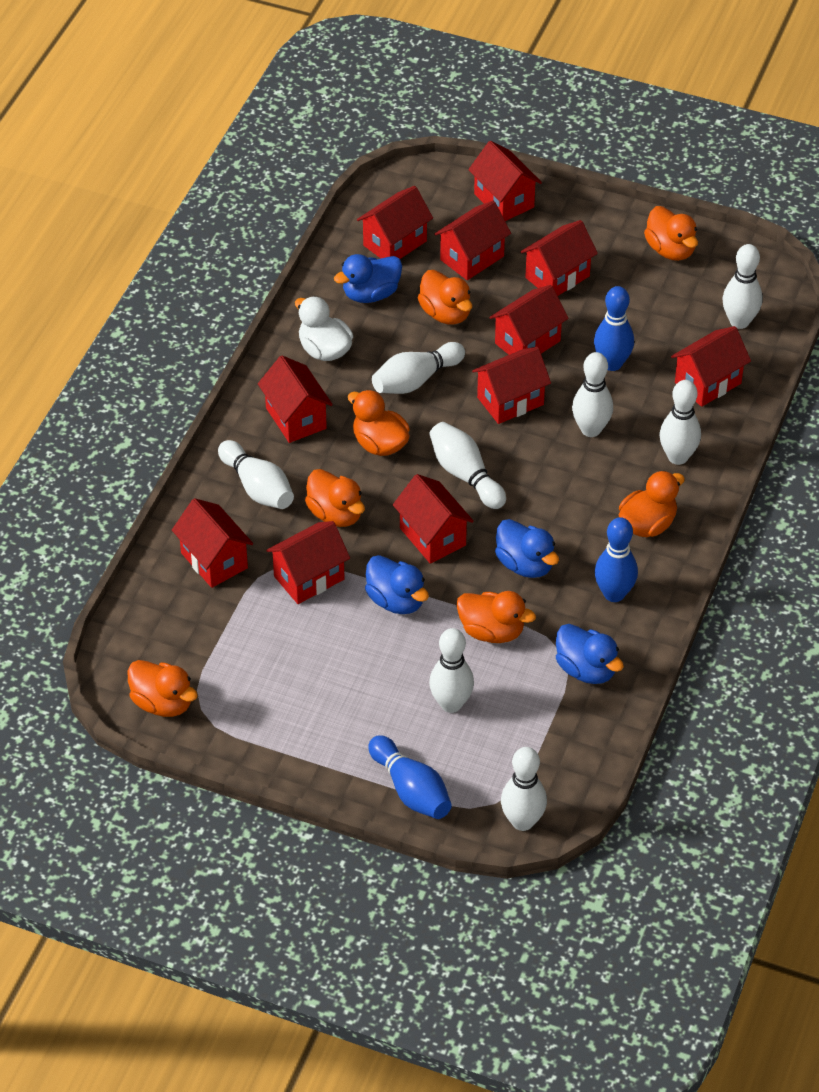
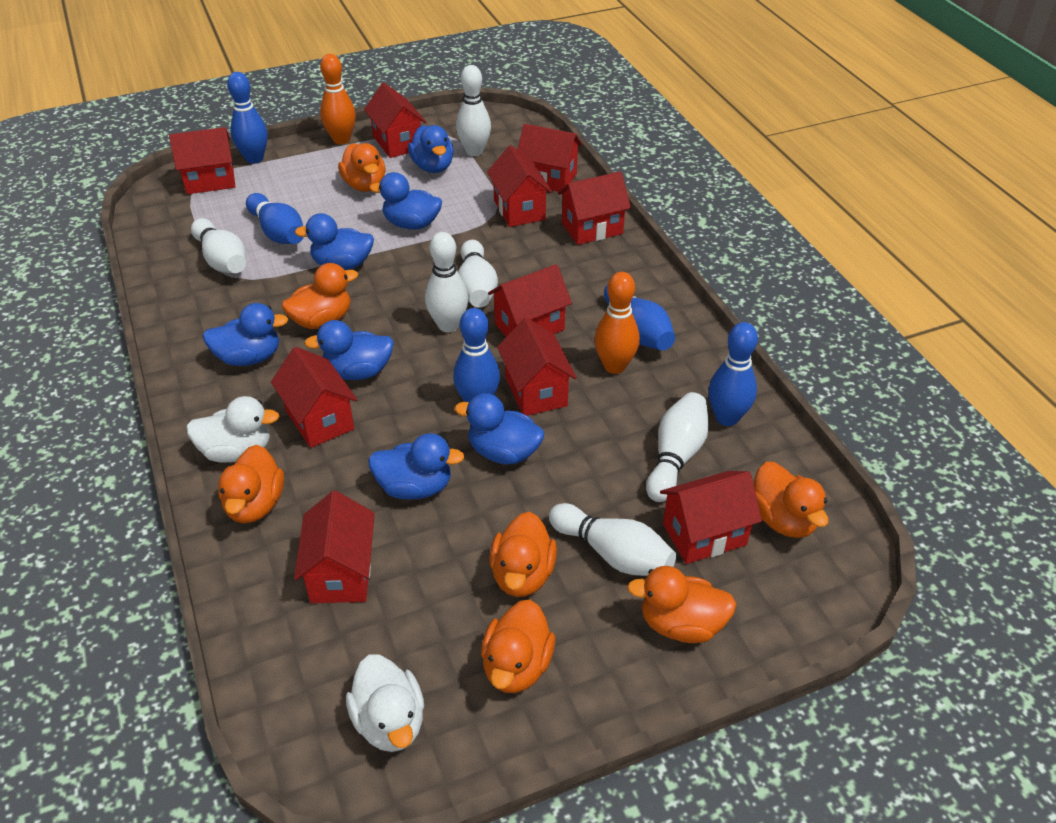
blue bowling pin: [368,735,452,819] [594,286,634,371] [595,517,638,602] = 3 -> [227,72,268,164] [246,193,304,244] [453,308,500,402] [604,284,675,350] [708,322,758,426] = 5
blue duck: [334,254,402,303] [365,555,429,614] [495,519,559,578] [556,624,624,684] = 4 -> [203,303,289,366] [294,213,374,270] [304,320,394,380] [368,433,464,499] [370,172,442,230] [408,125,454,173] [455,393,544,465] = 7
orange bowling pin: none = 0 -> [320,54,356,144] [594,272,640,374] = 2
red house: [172,498,253,588] [258,355,333,443] [266,521,350,604] [357,186,433,259] [393,474,474,564] [434,201,511,280] [468,141,542,221] [472,347,551,424] [489,285,568,355] [520,220,598,296] [671,326,751,407] = 11 -> [169,127,235,194] [271,347,357,448] [294,491,375,603] [364,83,426,158] [487,145,552,227] [488,264,572,337] [497,317,577,416] [517,124,582,192] [558,171,631,245] [660,471,762,564] = 10
white bowling pin: [218,440,294,509] [372,342,465,394] [429,422,506,509] [429,628,474,713] [501,747,547,831] [572,352,613,437] [660,380,701,465] [722,244,763,329] = 8 -> [191,218,246,273] [425,232,468,332] [456,65,491,156] [458,240,498,308] [549,503,676,576] [646,392,709,502] = 6
white duck: [295,296,353,361] = 1 -> [186,396,279,463] [346,655,424,752] = 2

